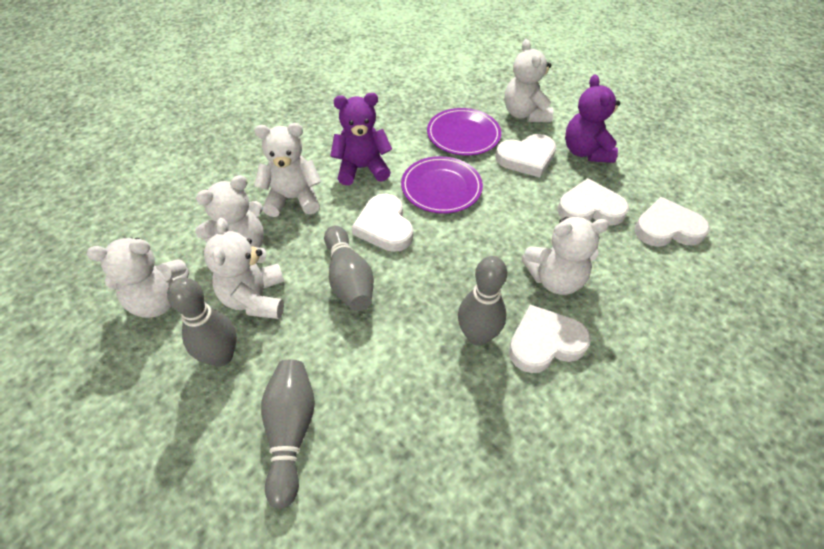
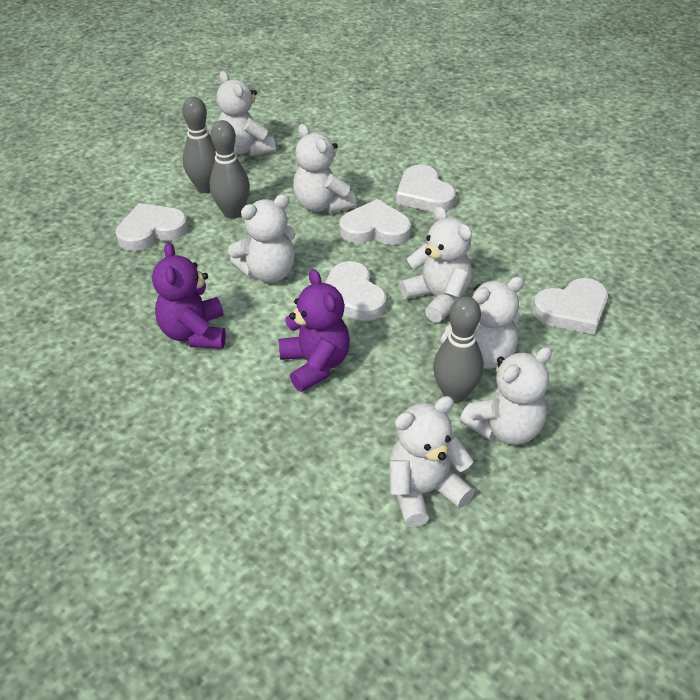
grey bowling pin: [167,277,237,367] [261,360,315,509] [324,226,374,311] [458,256,507,346] = 4 -> [182,97,216,193] [209,120,250,219] [433,296,484,403] = 3
purple plate: [401,156,483,214] [427,108,501,156] = 2 -> none = 0
white teddy bear: [87,238,189,318] [195,175,264,248] [204,218,284,319] [254,123,321,217] [504,39,553,122] [521,217,609,295] = 6 -> [217,71,276,156] [228,194,295,283] [293,124,356,213] [389,396,475,528] [399,206,472,323] [440,276,524,369] [460,347,552,445] = 7

